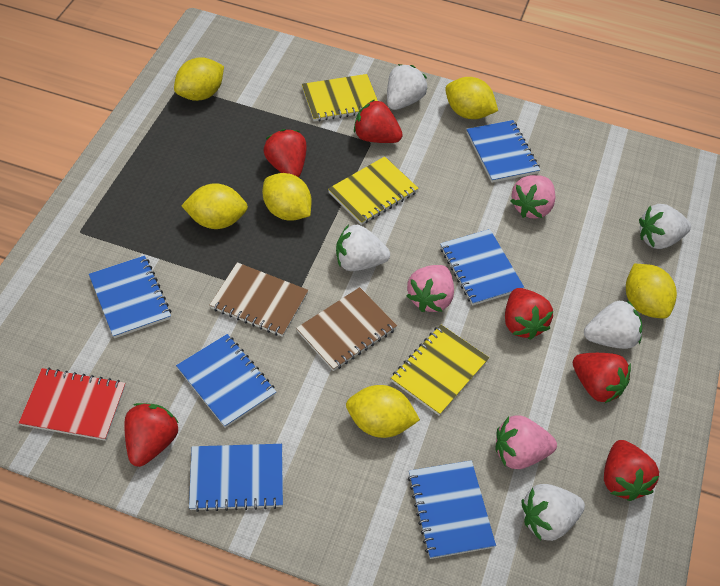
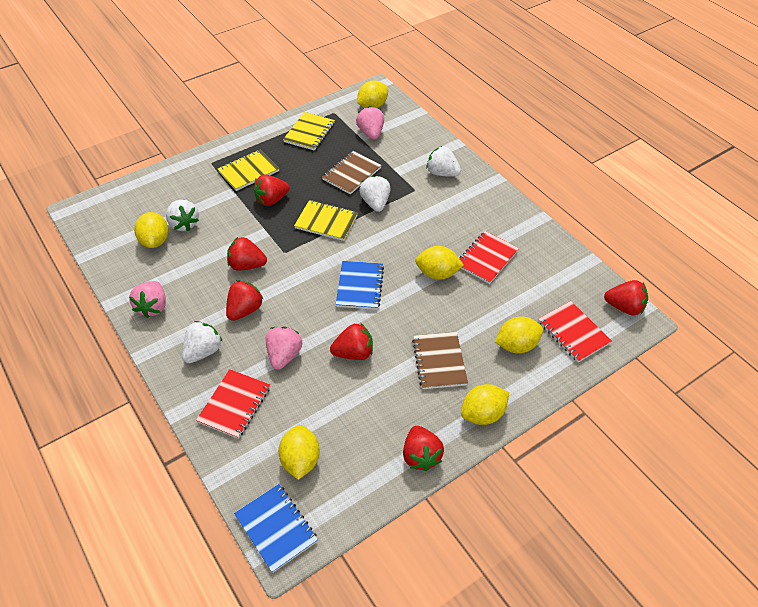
blue notebook: [89,255,171,338] [176,334,276,428] [189,444,283,512] [408,460,496,559] [440,229,524,306] [466,120,540,183] = 6 -> [234,484,318,573] [335,261,384,310] = 2
red notebook: [19,368,126,441] = 1 -> [196,369,270,439] [460,231,519,284] [538,301,612,363] = 3
white strawberry: [336,225,390,271] [387,64,427,110] [521,484,585,541] [584,300,642,349] [639,204,691,249] = 5 -> [166,200,199,231] [182,321,223,363] [359,175,391,212] [426,146,461,177] = 4

